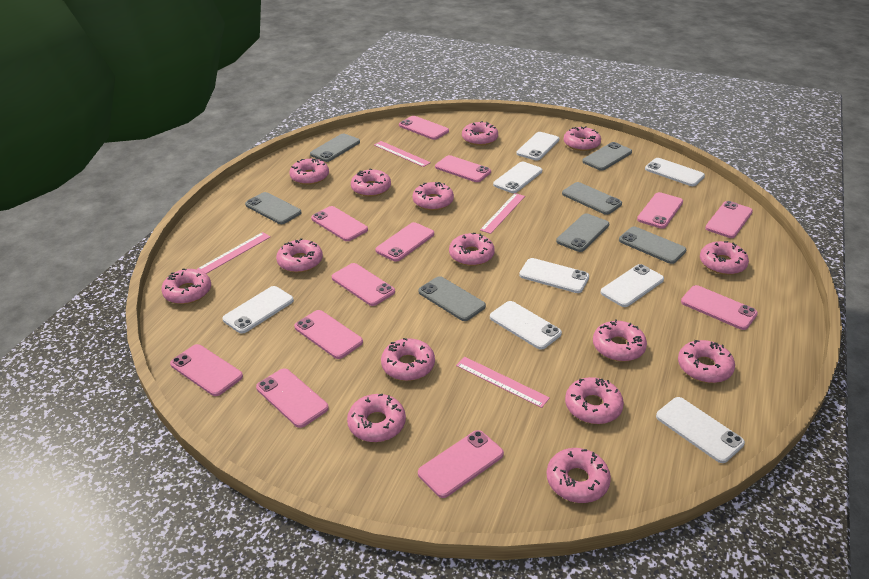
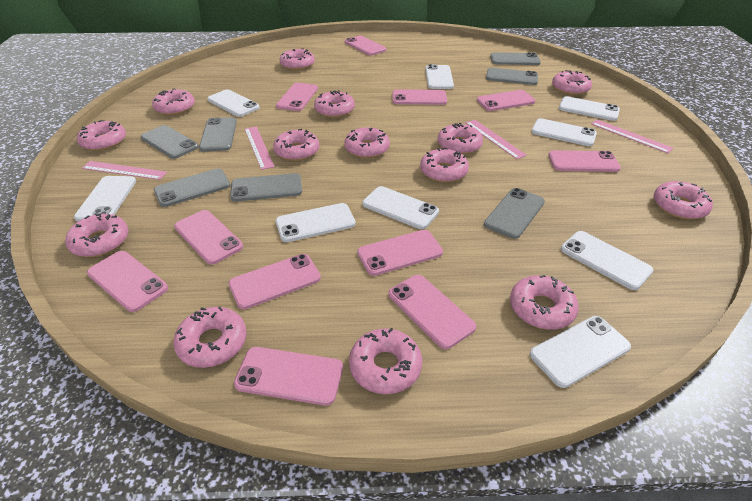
pink donut: [161,268,211,304] [276,238,323,273] [289,158,329,185] [347,394,406,442] [351,169,391,197] [381,338,435,381] [412,182,454,210] [449,233,495,266] [462,121,498,146] [547,448,611,503] [564,126,601,151] [565,377,624,424] [593,319,647,362] [678,340,735,383] [700,241,749,275] = 15 -> [65,213,128,257] [77,120,126,151] [152,88,195,115] [173,307,247,368] [273,129,319,161] [279,48,315,70] [314,90,355,118] [344,127,390,158] [349,328,422,394] [420,147,469,182] [438,123,483,154] [510,275,579,330] [552,70,592,95] [654,181,713,220] = 14
pink phone: [170,344,243,396] [256,368,329,428] [294,310,363,359] [311,206,368,241] [332,263,395,306] [375,222,434,262] [399,116,449,140] [418,430,504,498] [435,155,491,182] [637,192,683,229] [681,285,758,330] [705,201,753,238] = 12 -> [87,251,168,312] [174,210,243,264] [229,254,321,309] [234,347,343,406] [276,83,318,111] [345,35,386,56] [357,230,443,276] [388,275,476,349] [393,89,447,105] [477,90,535,111] [548,150,621,172] = 11
white phone: [222,286,294,334] [490,301,562,350] [493,162,542,193] [516,132,559,160] [519,258,589,293] [600,264,664,307] [645,158,705,186] [656,397,745,463] = 8 -> [74,176,136,222] [207,89,260,117] [276,203,356,242] [363,186,439,229] [426,64,454,89] [530,316,631,388] [531,118,597,146] [559,96,620,121] [561,231,653,290] = 9

